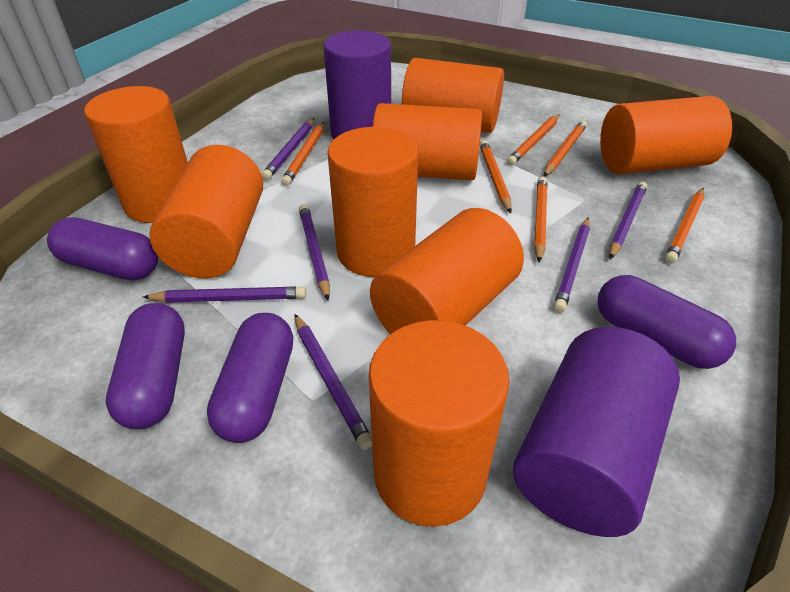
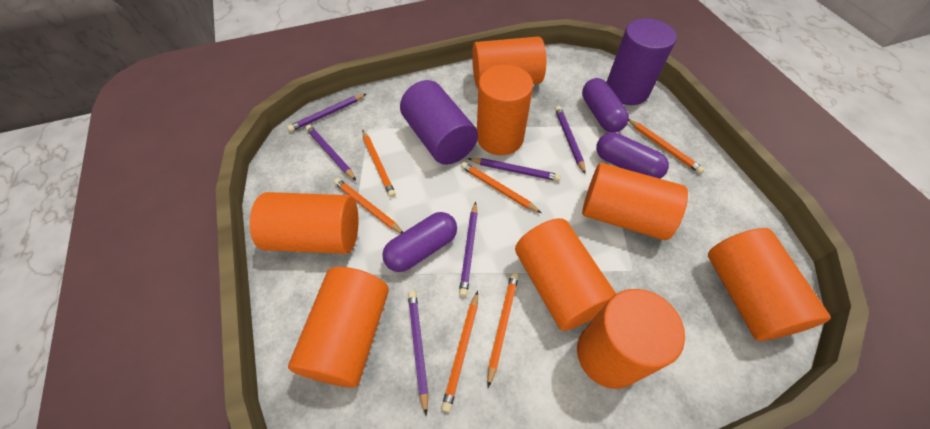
purple capsule: [47,217,158,280] [106,303,185,429] [207,313,293,443] [598,275,736,369] = 4 -> [382,212,457,272] [582,78,629,132] [596,132,669,179] = 3

